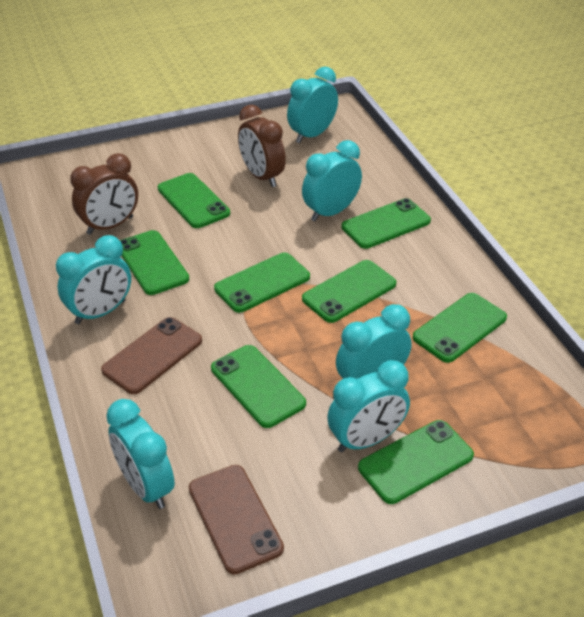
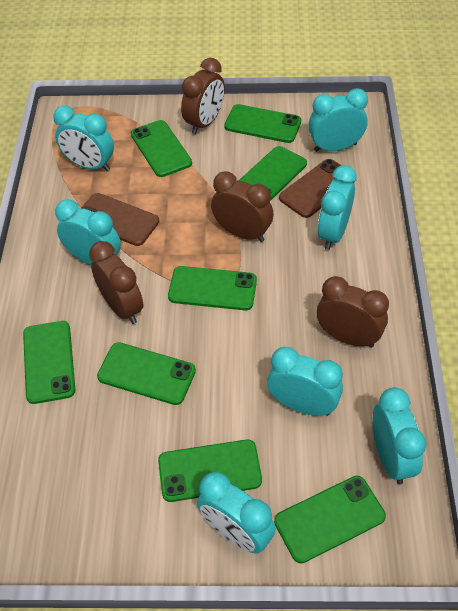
brown clock: [70,153,138,235] [238,105,286,187] = 2 -> [89,241,144,324] [181,58,225,135] [211,171,274,242] [316,276,389,348] = 4
turquoise clock: [56,235,131,324] [106,399,175,509] [287,67,338,143] [302,140,362,221] [327,360,410,452] [336,304,412,379] = 6 -> [53,105,114,171] [55,199,121,265] [197,472,276,554] [267,347,343,416] [308,88,368,152] [318,165,357,250] [372,387,426,484] = 7

